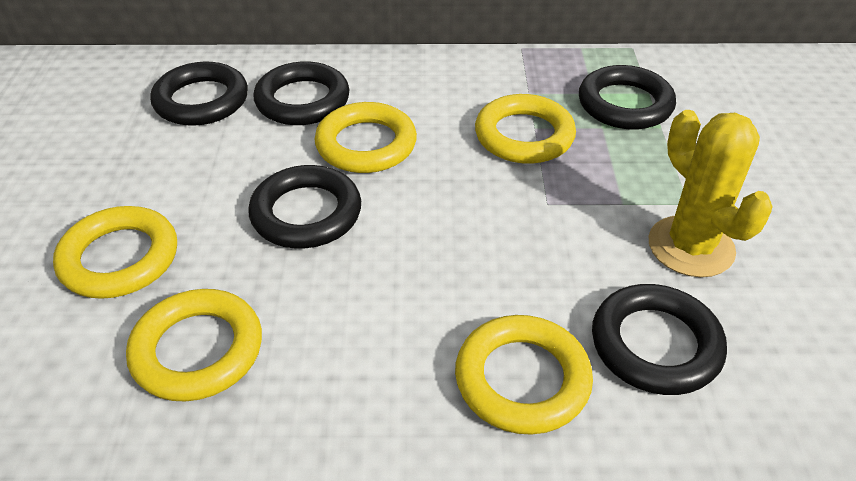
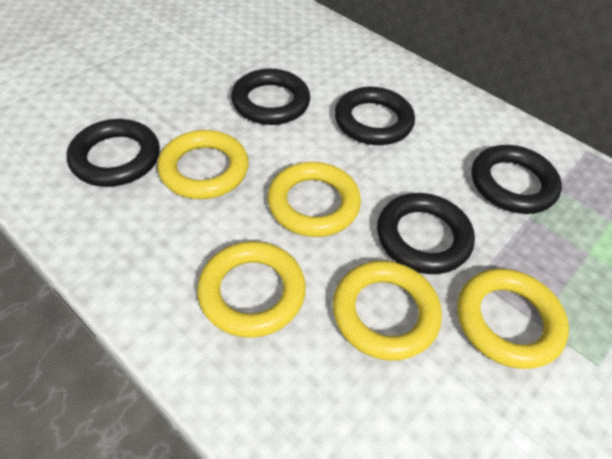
yellow cactus: [649,110,773,277] = 1 -> none = 0

